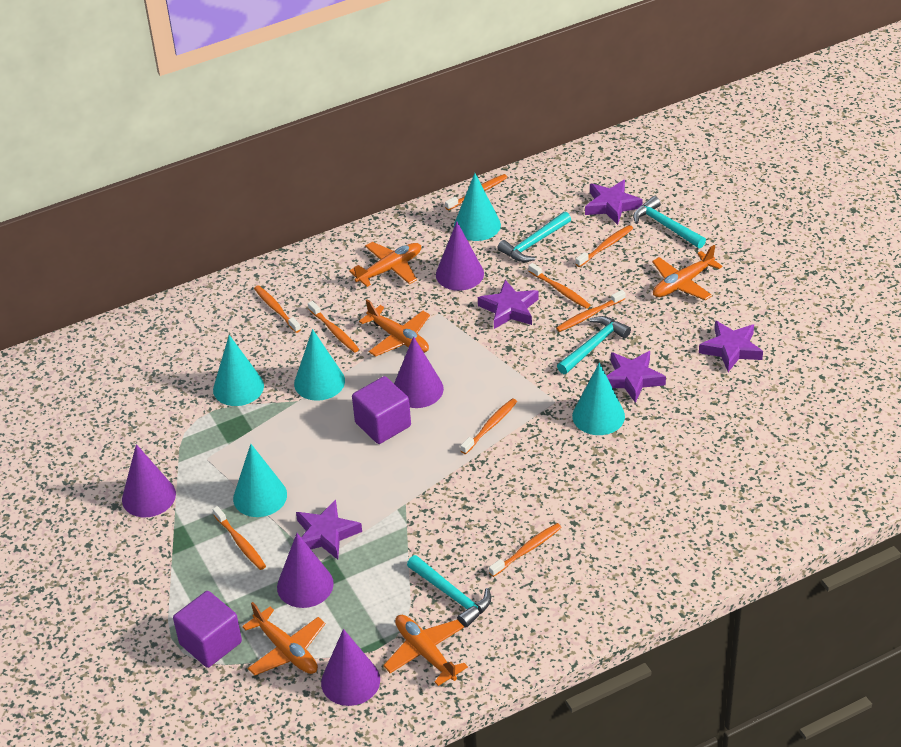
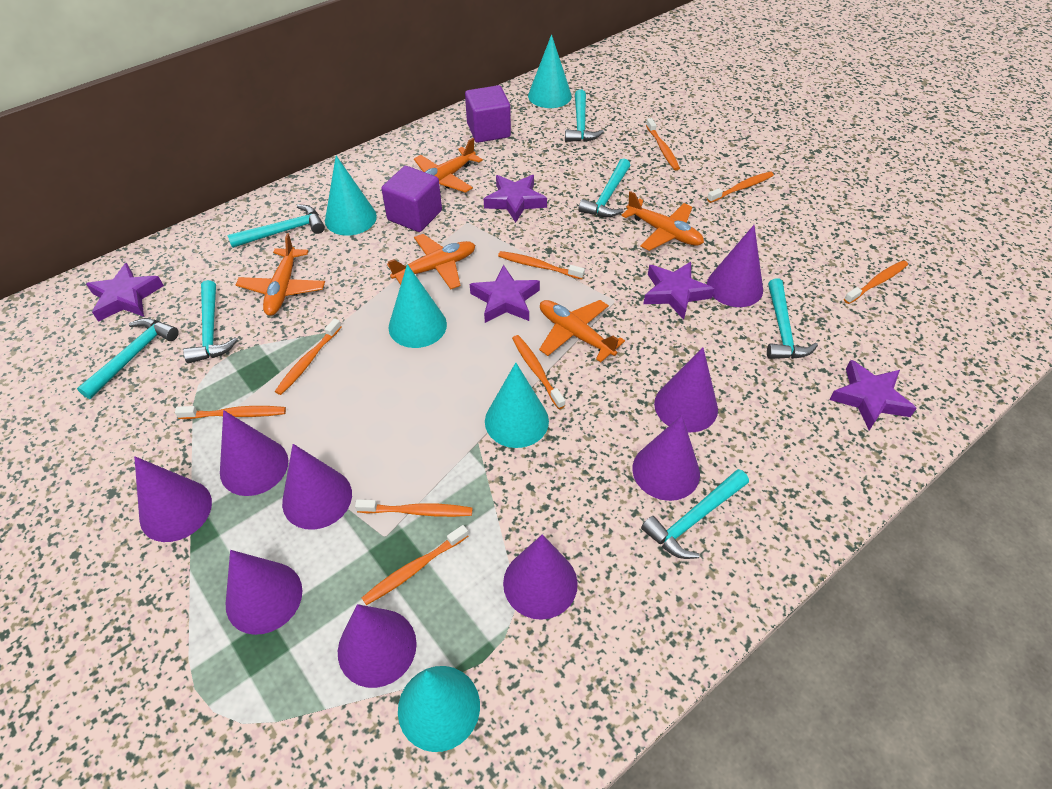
purple cone: [122,444,176,517] [277,533,334,608] [321,629,380,706] [394,336,444,408] [436,222,484,291] = 5 -> [134,456,212,542] [220,410,288,496] [226,550,302,635] [282,444,352,530] [338,604,417,688] [503,535,578,620] [632,415,700,501] [654,347,718,432] [707,225,763,307] = 9
turquoise hammer: [407,555,491,628] [497,211,571,262] [557,316,631,374] [633,196,706,248] = 4 -> [77,318,179,399] [183,280,238,363] [227,204,325,248] [565,89,604,142] [578,158,630,217] [641,469,749,559] [767,278,818,359] = 7

